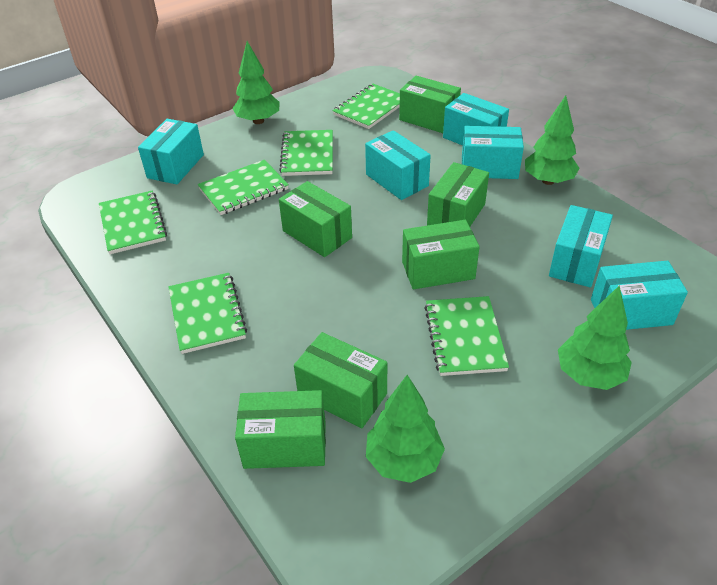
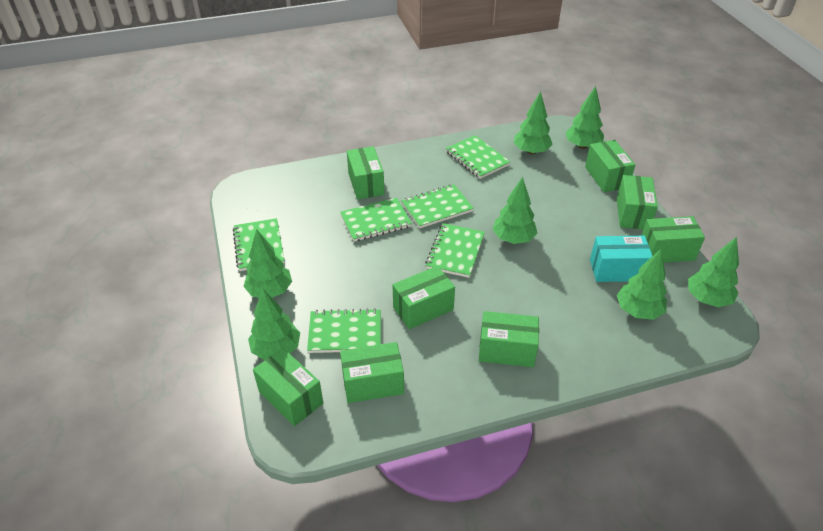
green box: [235,390,326,469] [279,181,352,257] [294,332,387,428] [399,76,461,133] [402,220,480,289] [427,162,489,226] = 6 -> [253,348,323,426] [340,342,404,403] [347,146,385,199] [393,266,455,329] [479,311,539,367] [585,140,635,192] [617,175,658,229] [641,216,705,263] = 8
green tree: [232,41,280,124] [366,375,445,483] [525,95,579,185] [558,285,632,390] = 4 -> [243,229,292,298] [248,288,300,360] [493,177,537,244] [514,91,553,155] [565,86,604,149] [617,249,667,320] [688,237,739,307] = 7
turquoise box: [138,119,204,184] [365,130,431,200] [443,93,509,145] [462,126,524,179] [549,205,613,288] [591,261,688,330] = 6 -> [590,236,652,282] = 1

